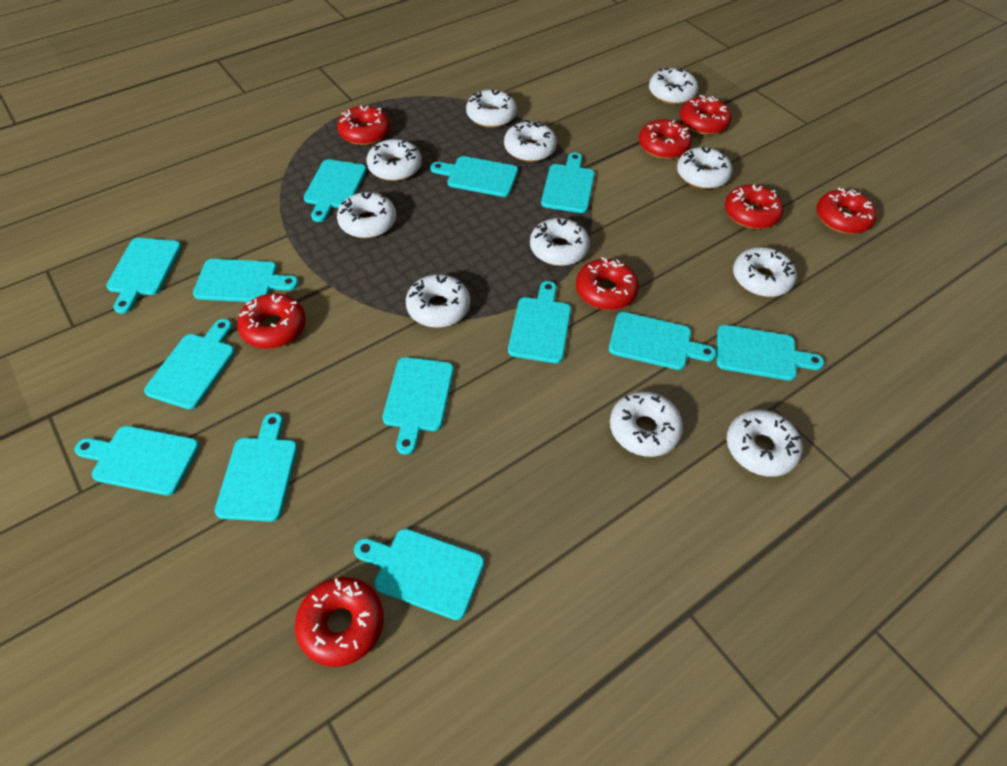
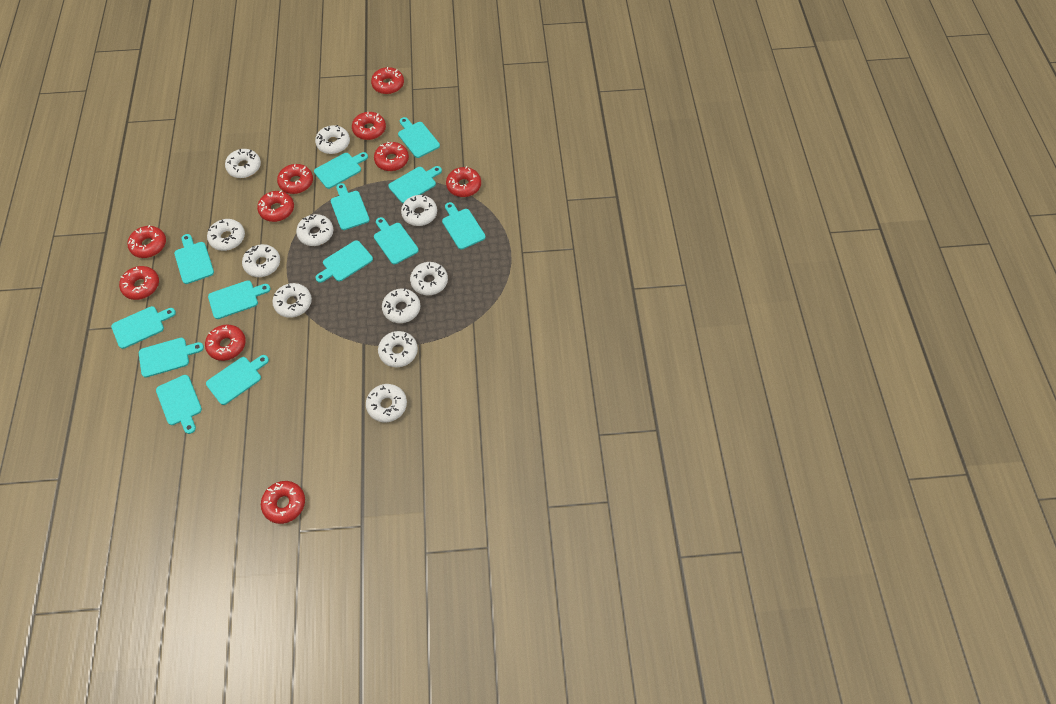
red donut: [237,293,306,349] [295,577,384,667] [337,105,390,145] [576,257,639,310] [639,119,692,159] [680,95,732,135] [725,185,783,229] [816,188,877,234] = 8 -> [119,266,159,300] [127,225,166,258] [205,325,246,361] [257,191,294,222] [261,481,305,524] [277,164,313,194] [352,112,386,140] [371,67,404,94] [374,142,409,171] [446,166,481,197] = 10

